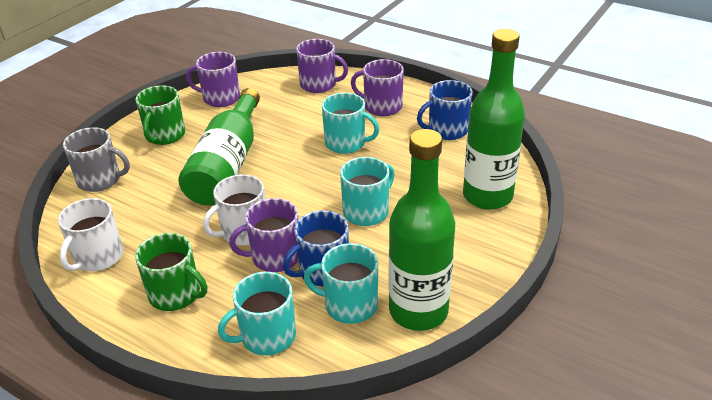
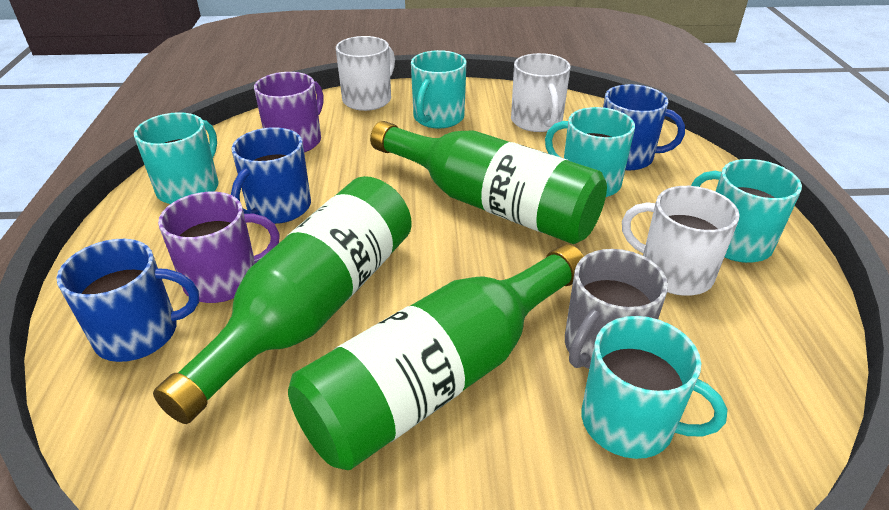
blue mug: [283,210,349,286] [417,80,473,140] = 2 -> [57,239,199,362] [231,127,311,224] [603,84,685,170] = 3
green mug: [135,85,185,145] [135,233,207,311] = 2 -> none = 0
purple mug: [186,52,240,107] [229,198,298,272] [296,39,348,93] [351,59,404,116] = 4 -> [158,192,280,303] [254,72,323,153] = 2
turquoise mug: [218,272,296,355] [304,243,378,324] [322,93,379,154] [340,157,395,226] = 4 -> [134,112,219,204] [411,50,467,129] [545,107,635,197] [581,316,728,459] [691,159,802,263] = 5
white mug: [58,198,123,271] [203,174,265,245] = 2 -> [336,36,395,111] [511,53,571,132] [622,186,740,296] = 3

